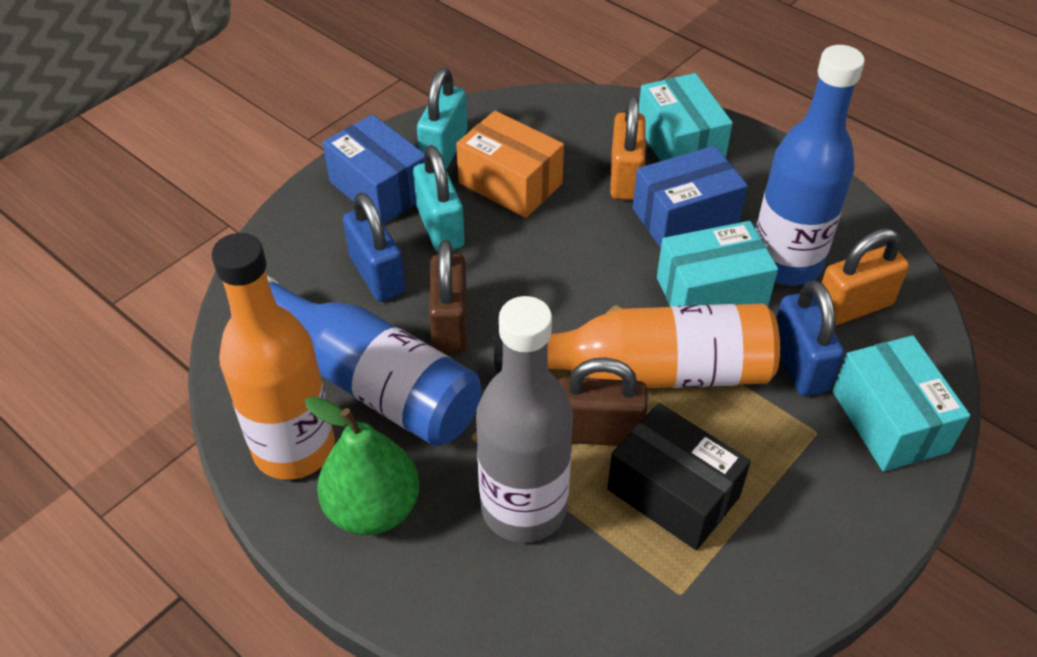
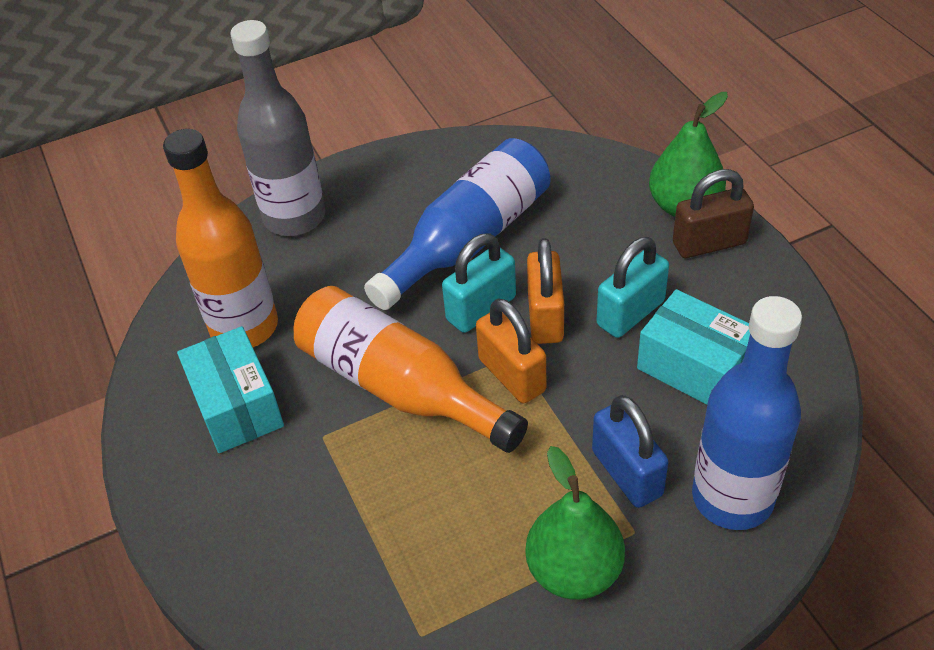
black box: [607,403,751,550] = 1 -> none = 0
blue box: [323,114,424,224] [633,146,748,248] = 2 -> none = 0
blue padlock: [343,192,406,302] [776,280,844,396] = 2 -> [592,395,669,508] = 1
brown padlock: [429,240,467,353] [559,358,647,446] = 2 -> [673,169,754,258] = 1
green pear: [305,396,420,535] = 1 -> [525,446,625,600] [649,92,728,217] = 2
orange box: [456,111,564,218] = 1 -> none = 0
turquoise box: [639,73,733,161] [657,221,778,307] [833,335,970,472] = 3 -> [177,326,284,453] [637,289,750,405] = 2

